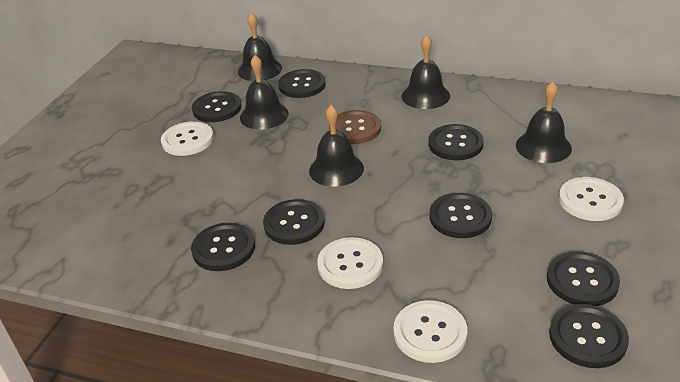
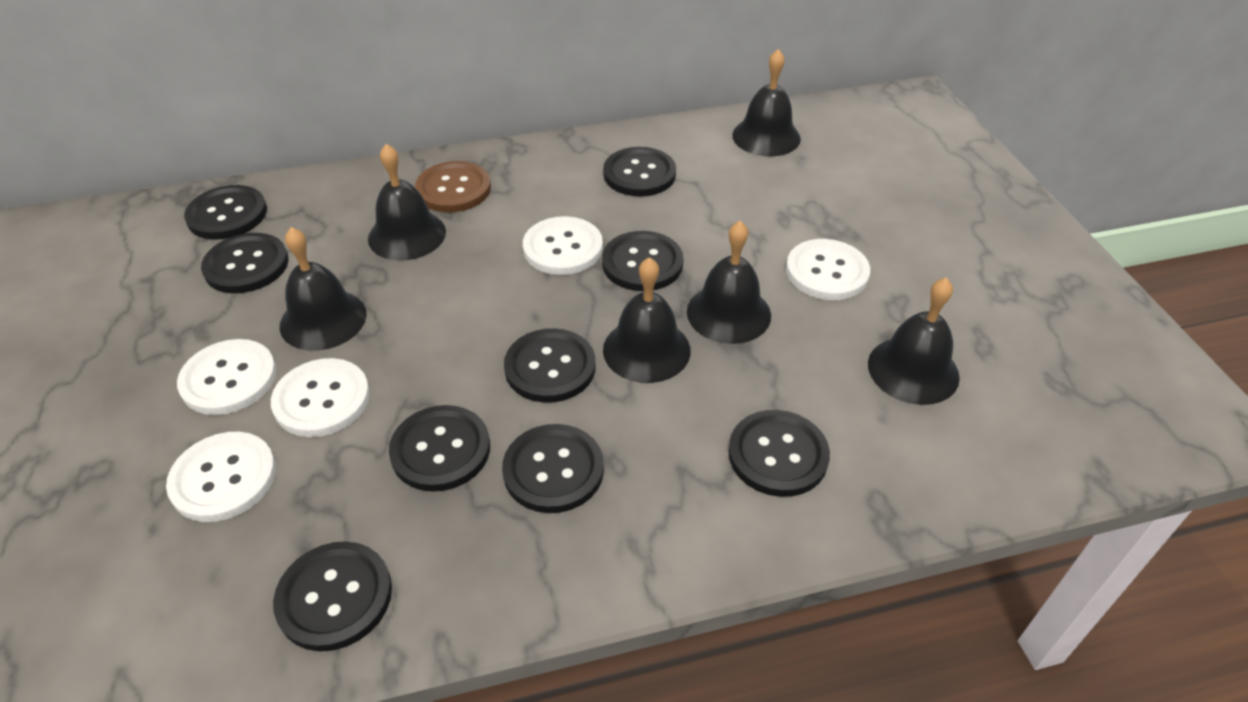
black bell: [238,12,282,81] [240,55,289,130] [309,105,364,187] [401,35,450,109] [516,81,572,163] = 5 -> [280,227,367,351] [368,144,446,261] [603,257,691,383] [687,221,771,344] [732,49,801,156] [868,278,960,405] = 6
black button: [191,223,255,271] [192,91,241,122] [263,199,325,245] [278,69,326,98] [429,124,484,160] [430,193,492,238] [547,251,620,306] [549,304,629,368] = 8 -> [184,185,267,240] [201,233,288,293] [273,541,392,651] [389,405,490,492] [502,424,604,513] [504,328,596,403] [602,231,683,291] [603,147,676,197] [728,410,830,497] = 9
white button: [161,121,214,156] [317,237,383,289] [394,300,467,363] [559,177,624,221] = 4 -> [166,432,276,522] [177,339,277,415] [271,358,370,437] [523,216,603,275] [786,239,870,300] = 5

